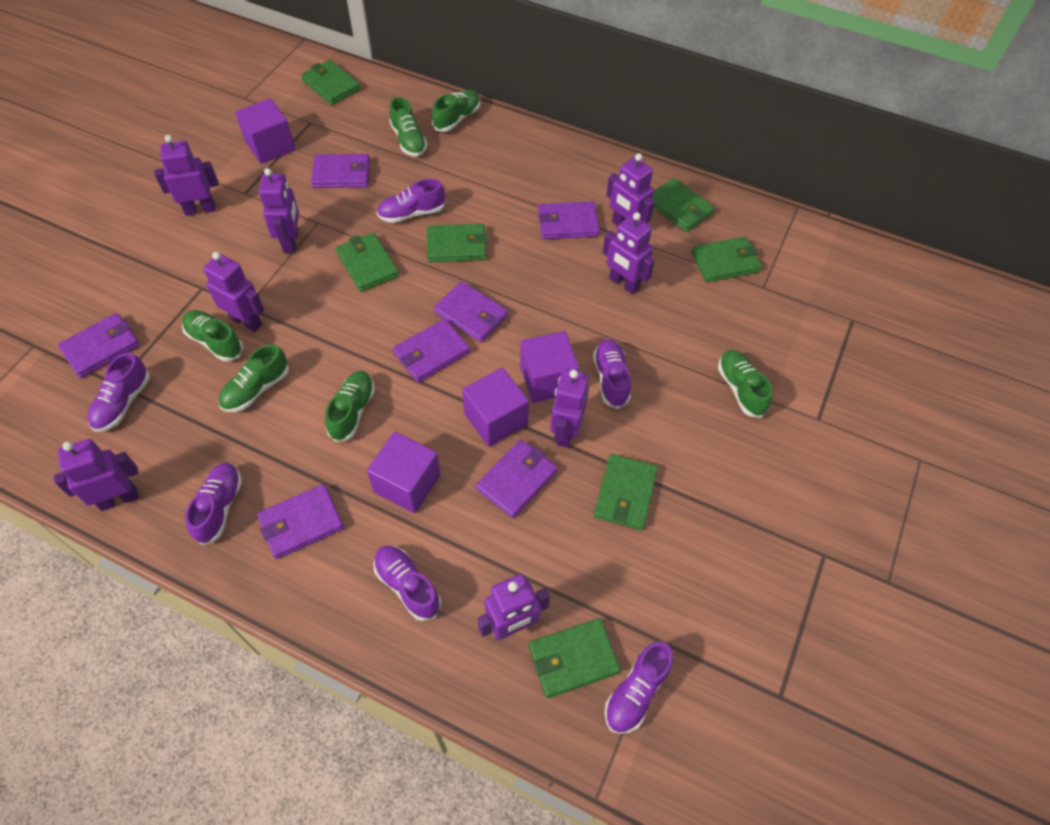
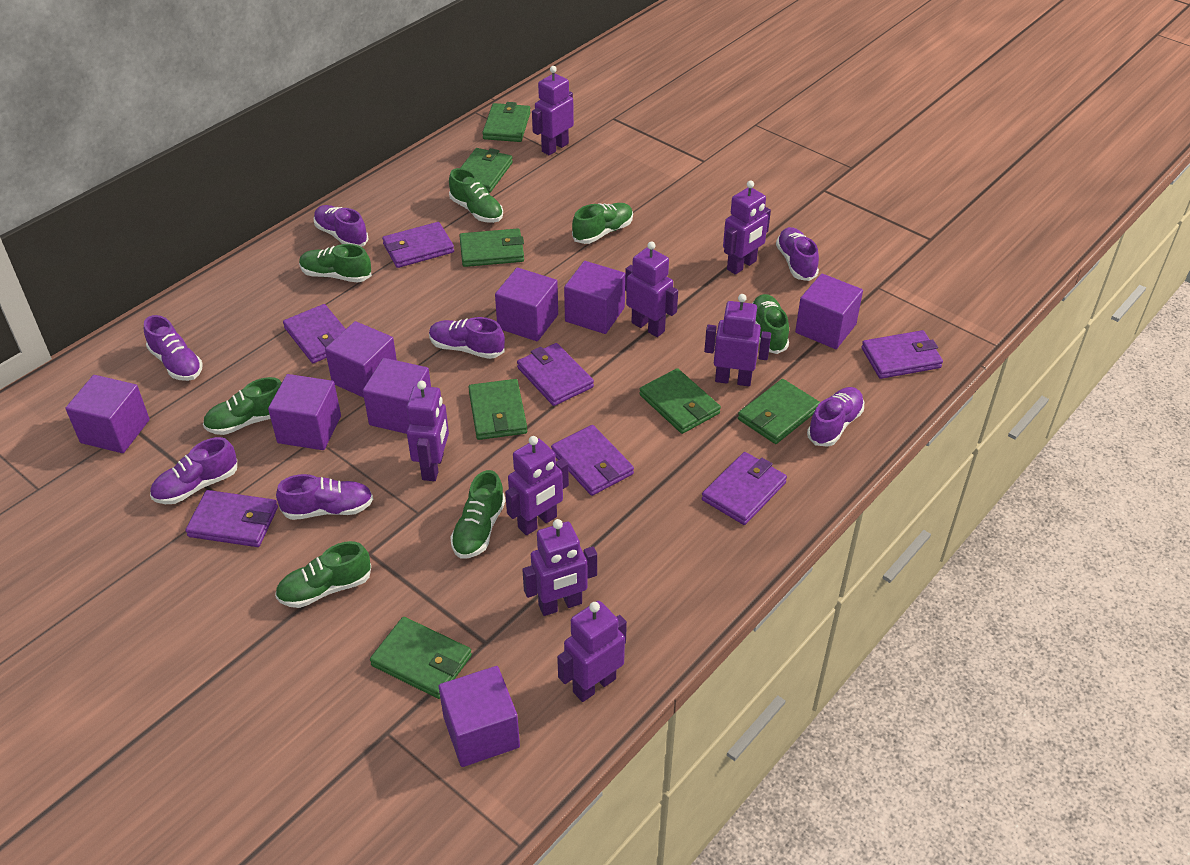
green shoe: [182,310,243,362] [218,344,289,412] [325,371,375,442] [389,97,427,157] [432,90,480,132] [718,350,773,418] = 6 -> [203,377,282,435] [275,541,371,608] [299,244,372,283] [449,168,503,223] [450,470,506,559] [572,203,633,244] [752,294,789,354] = 7
purple cube: [235,98,295,164] [367,432,441,513] [462,367,529,447] [520,331,579,403] = 4 -> [65,375,150,453] [268,374,341,450] [325,321,397,398] [363,358,431,434] [439,666,520,767] [495,268,558,341] [564,261,625,334] [795,274,863,349] = 8
purple shoe: [87,353,150,432] [185,462,242,545] [373,546,441,621] [377,179,445,223] [593,339,631,409] [605,642,673,734] = 6 -> [144,315,203,381] [150,437,237,504] [276,474,373,520] [313,205,369,247] [429,317,505,359] [776,227,819,281] [807,387,864,447] = 7

